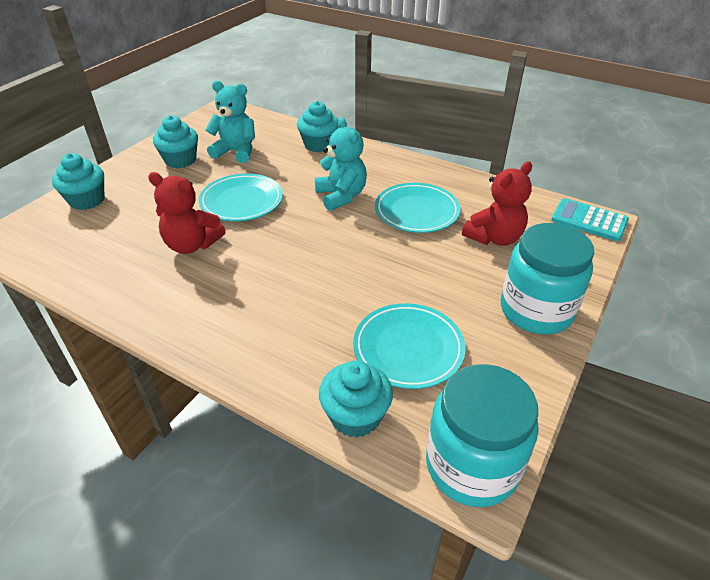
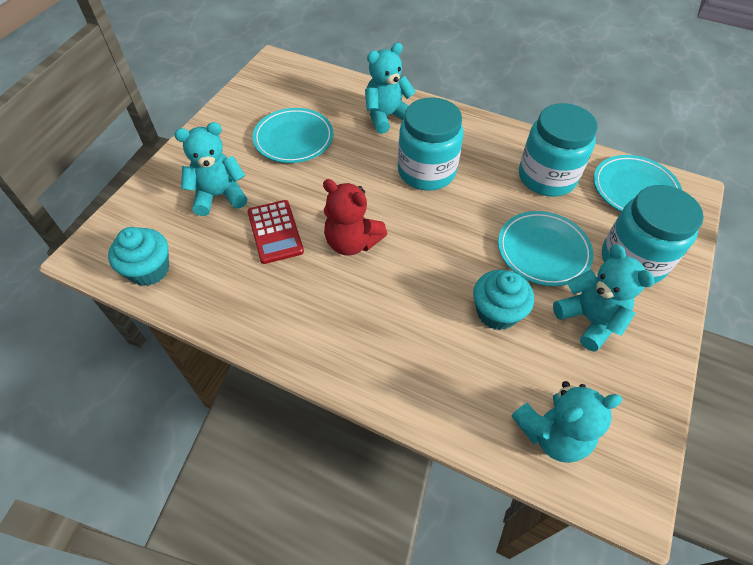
red calculator: none = 0 -> [247,200,304,264] = 1
red teddy bear: [148,172,226,254] [462,161,532,246] = 2 -> [323,179,387,256] = 1
turquoise calculator: [551,198,629,241] = 1 -> none = 0
turquoise cupcake: [52,153,104,210] [153,115,198,168] [297,101,339,152] [319,361,393,438] = 4 -> [108,227,169,286] [473,270,534,330] = 2
turquoise jar: [426,364,539,507] [501,223,594,334] = 2 -> [398,97,464,191] [519,103,598,197] [602,185,704,284] = 3
turquoise teddy bear: [205,81,255,163] [315,117,367,211] = 2 -> [174,122,247,216] [365,43,416,134] [511,381,622,463] [553,244,655,352] = 4

